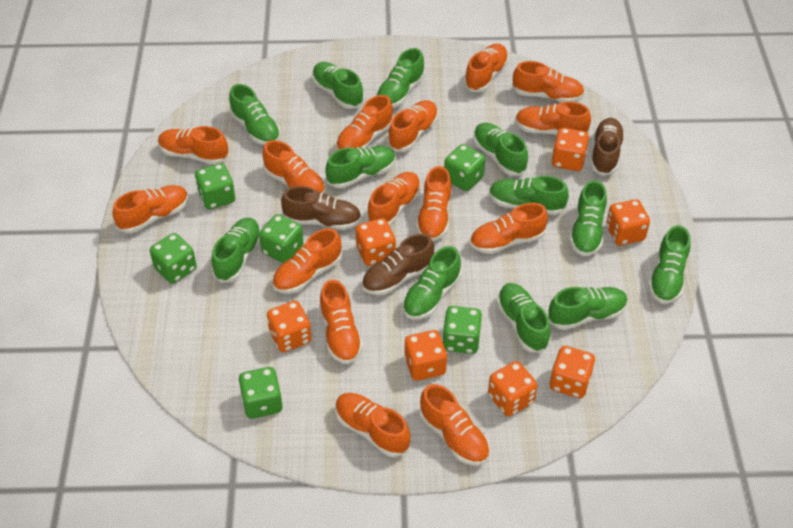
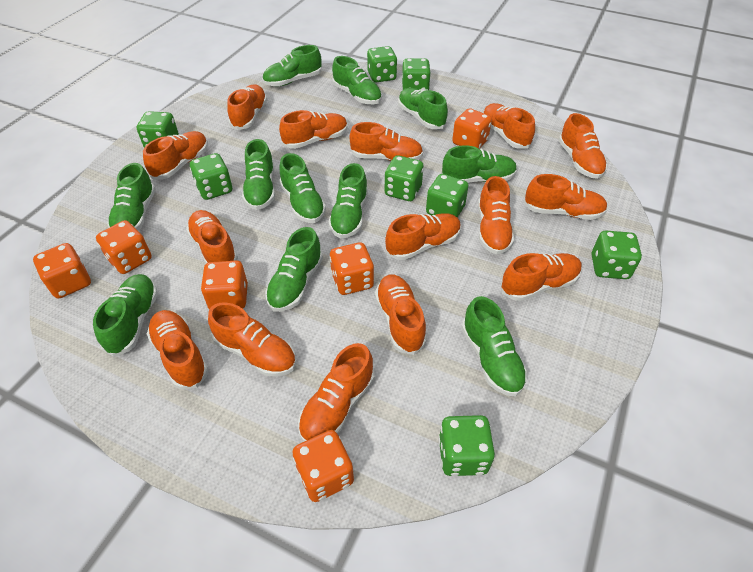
brown shoe: [281,186,361,230] [362,234,434,295] [591,118,625,176] = 3 -> none = 0
green dice: [150,233,197,284] [195,163,235,210] [239,367,283,419] [259,214,303,263] [443,306,482,354] [444,144,485,191] = 6 -> [137,111,179,148] [190,153,232,200] [367,46,397,82] [384,155,424,201] [402,58,431,90] [426,174,469,218] [438,415,495,476] [592,231,642,279] = 8
green shoe: [212,218,261,283] [229,84,280,145] [312,62,364,109] [325,146,396,188] [376,48,425,108] [402,246,462,320] [473,123,528,176] [489,176,569,215] [497,283,551,353] [548,287,628,330] [570,180,607,256] [648,225,691,304] = 12 -> [93,274,158,357] [108,163,156,230] [242,139,275,210] [262,45,321,86] [265,227,323,312] [280,153,326,223] [328,163,368,238] [332,56,382,104] [398,88,448,129] [442,145,517,183] [461,296,527,397] = 11
orange dice: [267,300,312,352] [356,218,396,266] [404,330,447,381] [488,361,537,416] [550,346,595,398] [552,128,589,171] [606,199,650,246] = 7 -> [33,243,91,298] [96,220,152,274] [201,260,248,309] [292,430,354,502] [330,242,374,295] [452,108,492,149] = 6

